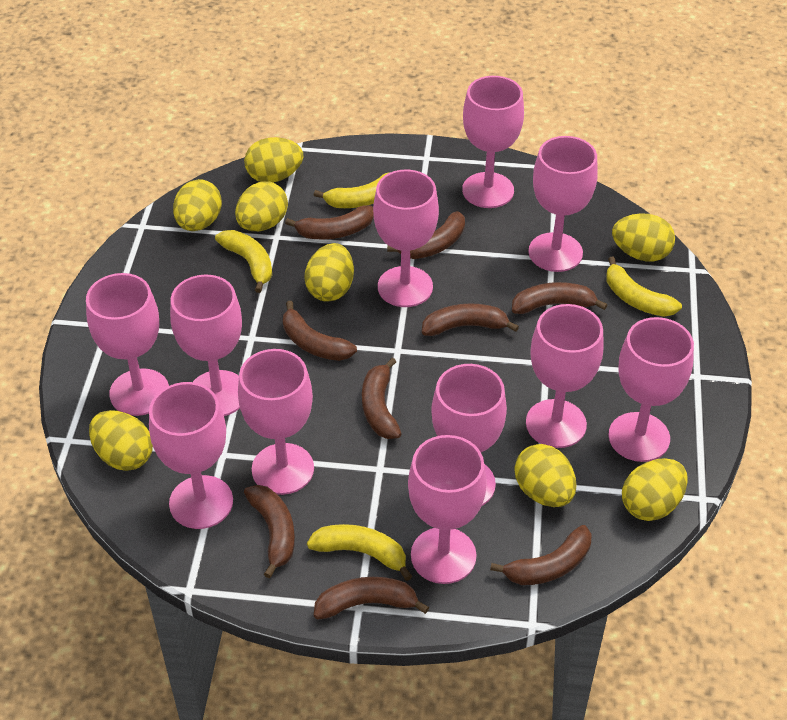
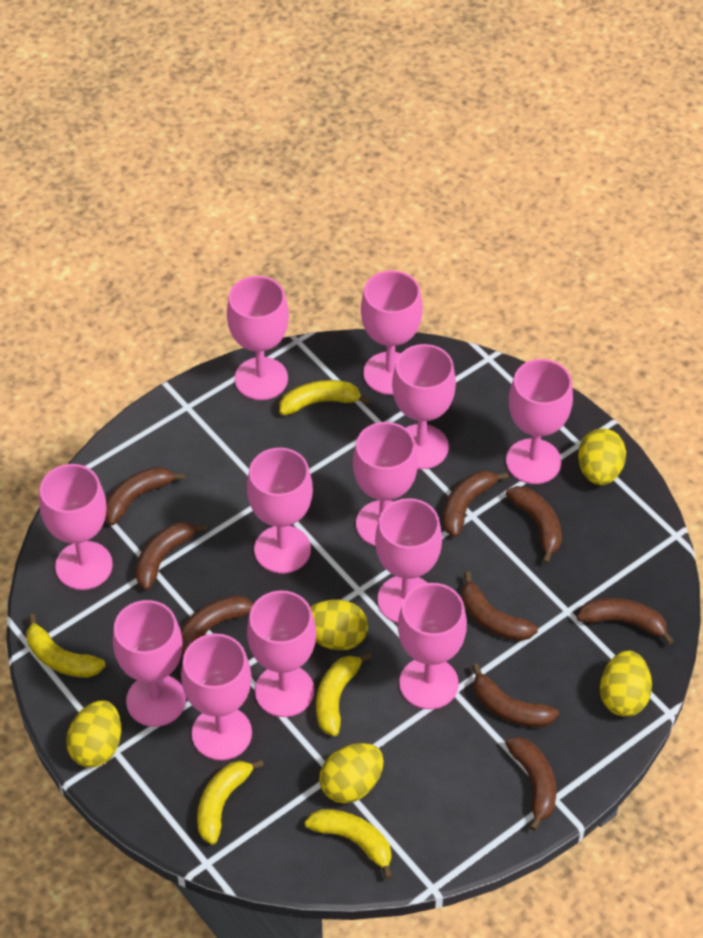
pink goblet: [86,273,169,416] [149,382,233,529] [170,275,242,416] [238,349,314,495] [373,170,439,307] [408,435,487,584] [431,364,507,506] [462,76,524,208] [526,304,604,448] [529,136,598,272] [608,317,694,462] = 11 -> [39,464,113,590] [113,600,186,727] [181,634,252,760] [227,276,289,400] [247,448,313,573] [247,590,316,717] [353,422,418,547] [361,270,423,395] [375,498,442,623] [392,344,456,469] [398,583,467,709] [506,359,573,484] = 12
yellow banana: [215,230,272,293] [307,524,412,581] [314,172,390,208] [606,257,682,317] = 4 -> [26,614,106,678] [197,759,264,844] [279,380,370,415] [304,809,393,879] [316,652,372,736] = 5
yellow egg: [89,410,153,471] [173,179,222,231] [235,182,288,231] [244,137,303,182] [305,243,354,302] [515,444,576,507] [612,213,675,262] [622,458,688,521] = 8 -> [66,701,121,767] [310,600,368,650] [319,743,384,804] [578,428,626,485] [600,651,652,717] = 5

